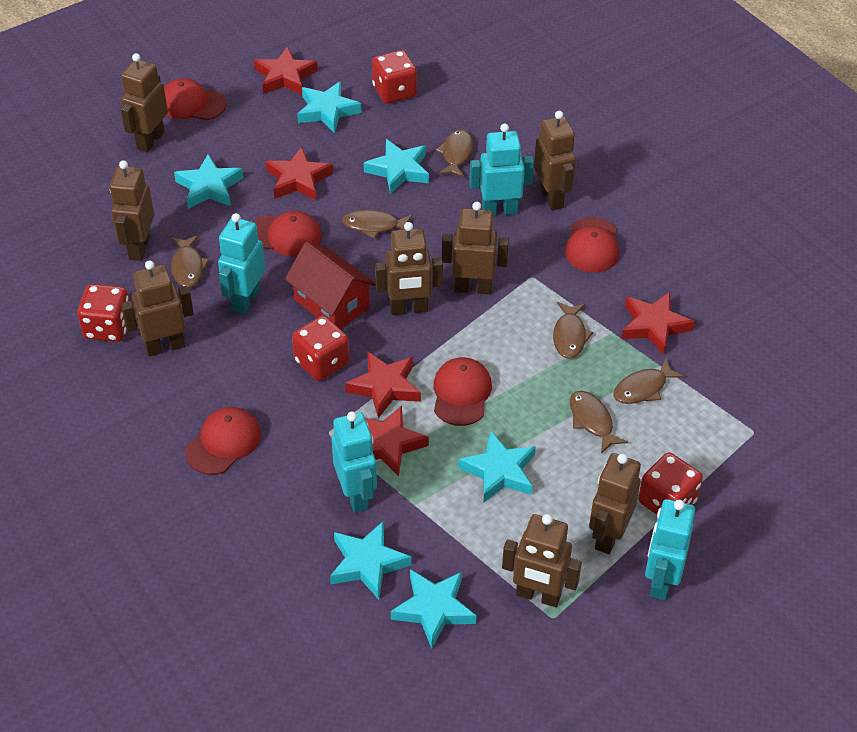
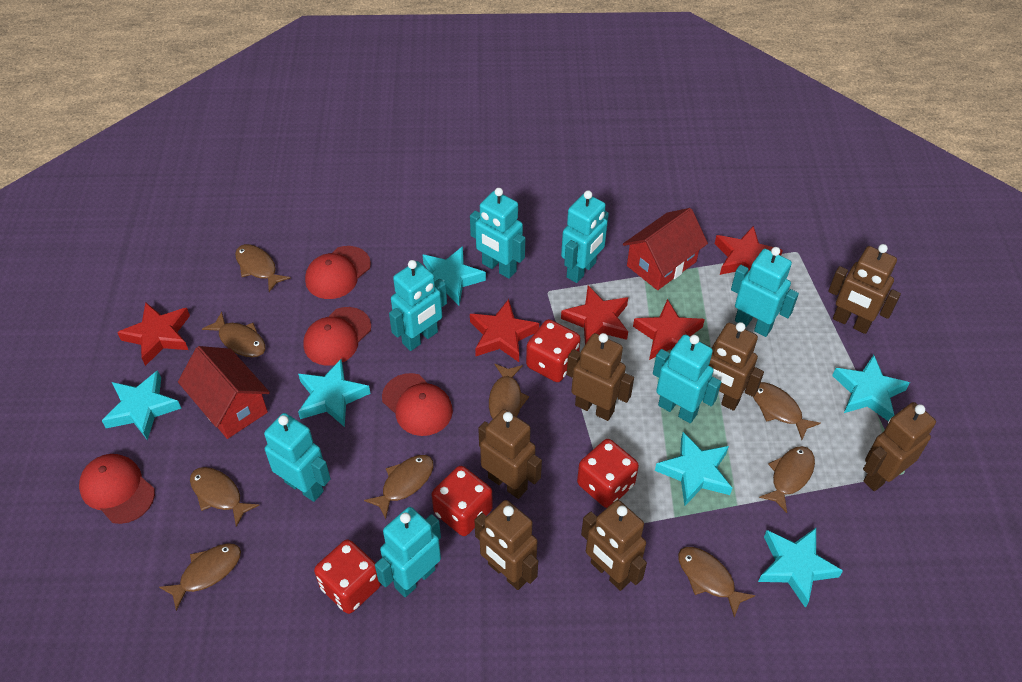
brown fish: [171,235,210,288] [342,210,413,239] [436,129,473,178] [553,302,593,359] [570,390,628,454] [613,358,685,404] = 6 -> [159,543,241,611] [190,467,259,527] [202,311,266,357] [235,244,291,292] [364,455,434,519] [489,364,529,419] [678,547,755,617] [753,382,821,440] [759,446,815,513] = 9
brown robot: [110,160,154,261] [121,53,168,152] [121,260,194,356] [375,222,443,315] [442,202,509,295] [502,514,582,607] [534,111,576,210] [589,453,641,554] = 8 -> [474,500,538,590] [478,409,542,499] [567,333,634,421] [581,500,647,591] [701,322,764,411] [828,244,901,334] [863,402,936,491] = 7
red cap: [164,78,227,120] [185,407,261,475] [253,211,322,257] [433,357,492,426] [565,217,619,273] = 5 -> [79,454,155,524] [303,307,371,366] [305,246,371,299] [382,373,453,436] = 4
red house: [285,242,376,329] = 1 -> [178,346,270,439] [623,208,708,290] = 2
turquoise robot: [218,213,265,314] [331,412,377,513] [469,124,534,216] [645,499,695,600] = 4 -> [264,413,331,502] [375,507,441,597] [389,260,447,351] [470,188,525,279] [561,191,609,283] [653,335,721,423] [731,247,799,337] = 7

